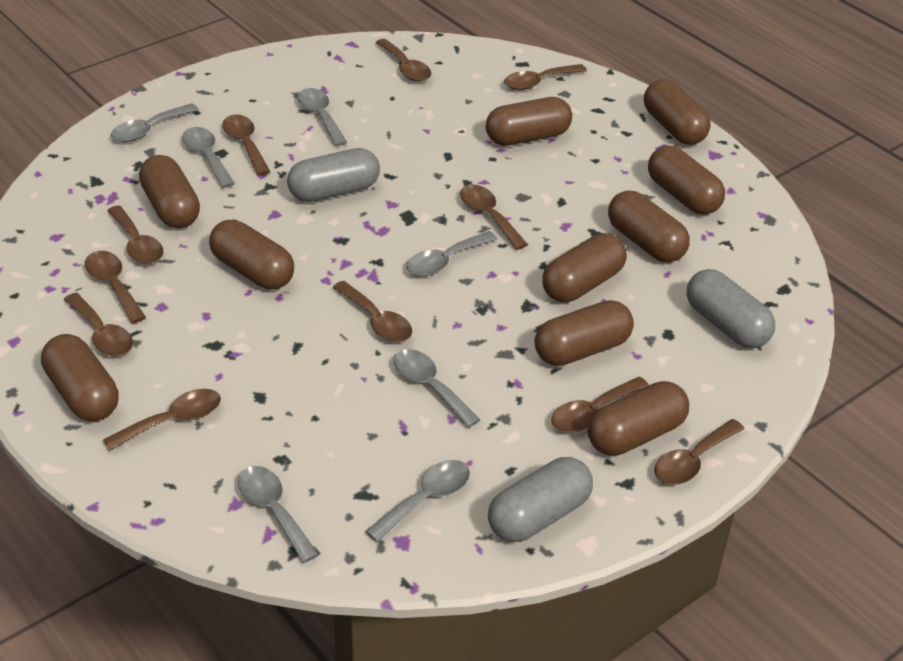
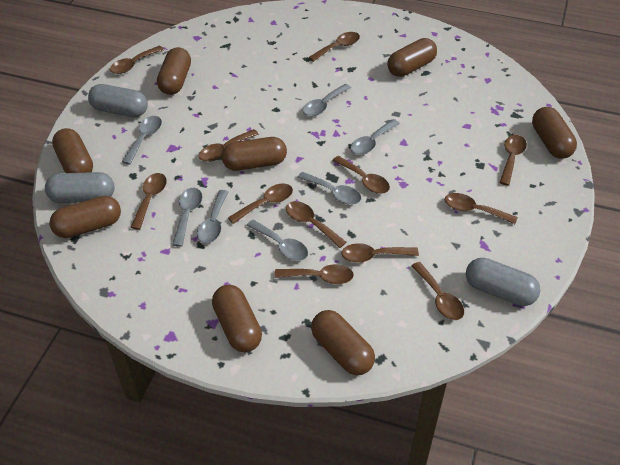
brown capsule: [41,334,119,421] [139,155,200,228] [209,220,294,289] [486,97,572,146] [535,300,634,366] [542,233,627,302] [588,381,689,456] [608,191,690,262] [644,79,711,145] [648,146,725,215] = 10 -> [49,196,121,238] [52,128,93,173] [157,47,191,95] [212,285,262,352] [222,137,287,171] [311,310,375,375] [388,38,437,77] [532,107,577,159] = 8
brown spoon: [64,293,133,357] [85,251,146,323] [103,389,221,451] [107,205,163,264] [222,114,270,176] [333,281,412,342] [375,39,431,82] [460,184,528,250] [504,64,587,90] [551,377,649,433] [654,419,745,485] = 11 -> [110,45,164,74] [130,173,167,230] [199,129,259,162] [228,184,293,224] [274,264,354,284] [286,201,346,248] [308,32,360,62] [332,156,390,194] [341,243,419,263] [412,262,464,320] [445,193,518,224] [499,135,527,185] = 12

